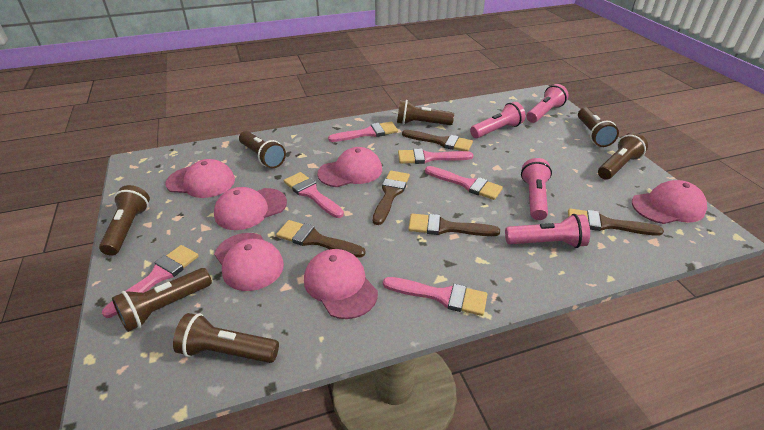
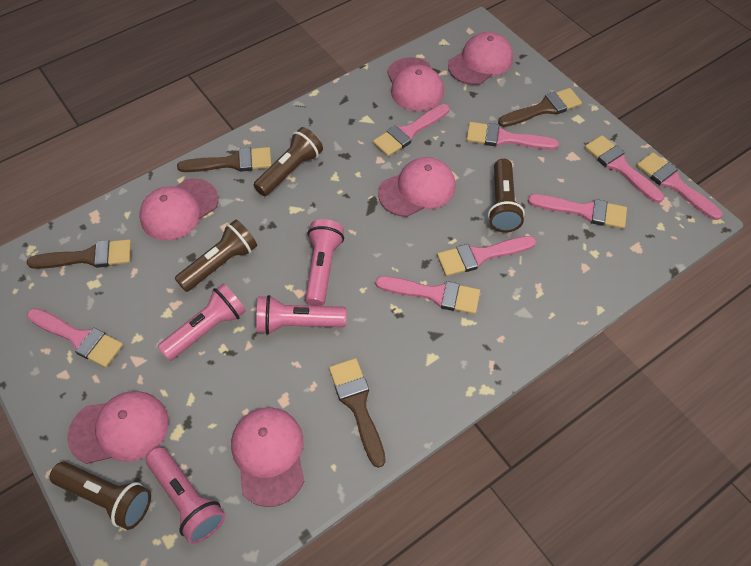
brown brush: [276,220,366,258] [373,171,410,225] [402,130,473,151] [408,214,500,236] [568,208,664,236] = 5 -> [26,239,131,269] [177,147,272,172] [329,358,386,468] [498,88,582,127] = 4
brown flashlight: [99,185,150,256] [112,268,212,332] [173,313,279,363] [239,131,286,168] [397,100,454,125] [578,108,619,147] [598,133,648,180] = 7 -> [49,462,151,530] [175,219,257,292] [254,127,323,196] [488,159,525,232] = 4
pink brush: [102,245,199,318] [284,172,344,218] [328,122,398,142] [383,277,487,316] [398,148,473,164] [425,166,503,200] = 6 -> [27,308,123,368] [373,104,449,156] [375,276,480,314] [437,236,536,276] [466,122,559,150] [527,194,627,229] [585,135,664,203] [636,152,722,220] = 8

